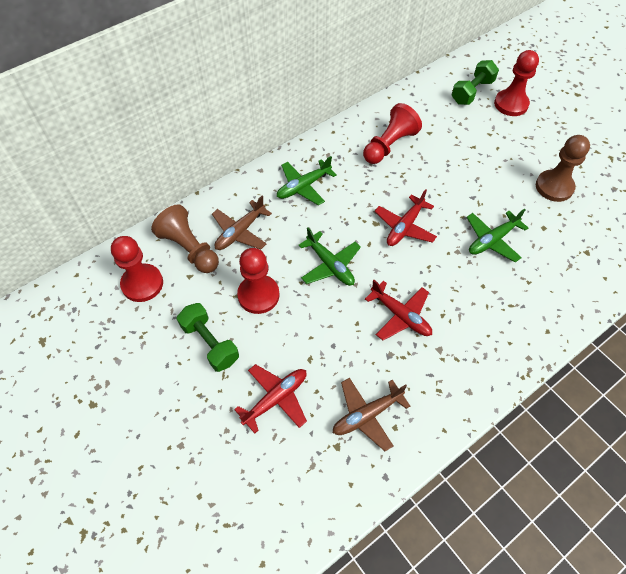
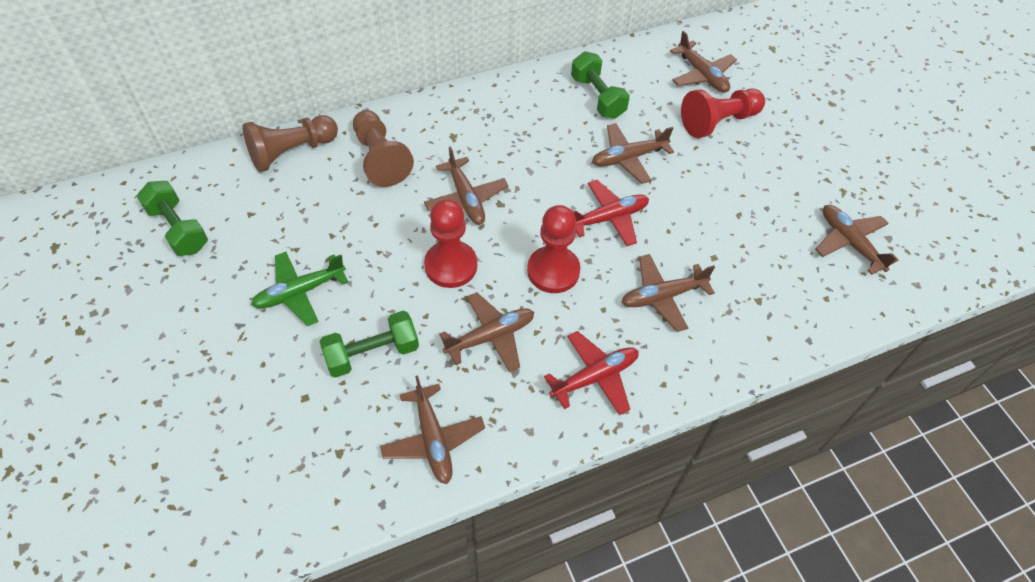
brown plane: [212,196,272,250] [333,378,410,451] = 2 -> [380,375,485,484] [424,146,508,225] [439,292,534,372] [592,123,674,184] [621,254,715,332] [670,31,737,93] [815,205,899,275] = 7
green dumbbell: [177,303,239,372] [452,60,499,105] = 2 -> [137,181,208,256] [319,311,419,378] [571,51,630,119] = 3
green plane: [277,156,337,206] [298,228,361,286] [467,209,528,262] = 3 -> [251,252,348,326] = 1
red pawn: [111,236,163,302] [237,248,280,314] [363,103,422,164] [494,50,539,116] = 4 -> [424,199,477,288] [527,205,580,293] [681,88,765,138] = 3
red plane: [234,364,307,434] [365,280,432,340] [374,189,437,246] = 3 -> [544,331,639,415] [573,180,649,246] = 2

